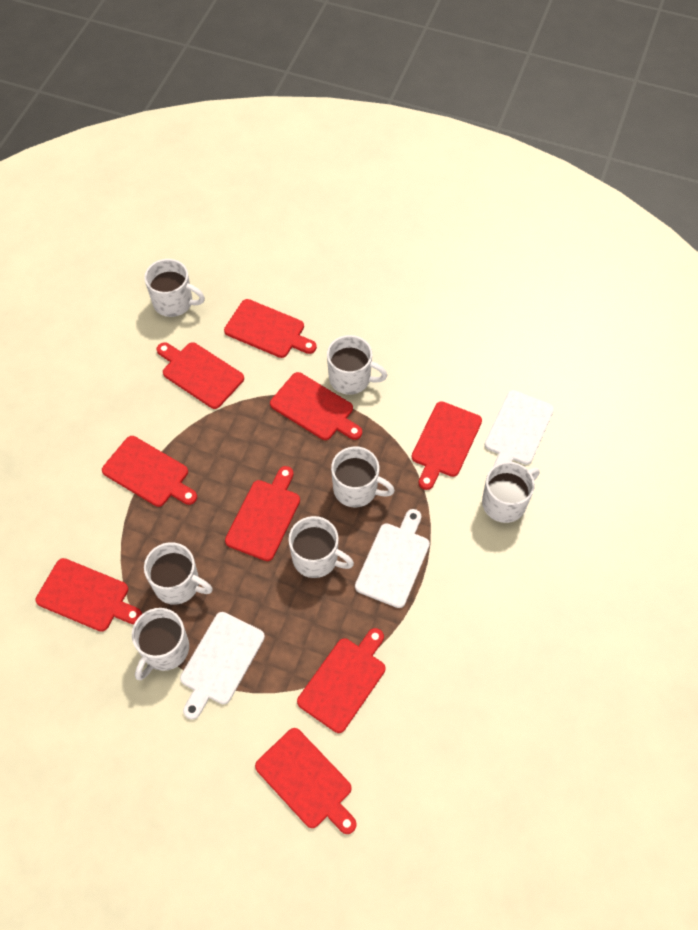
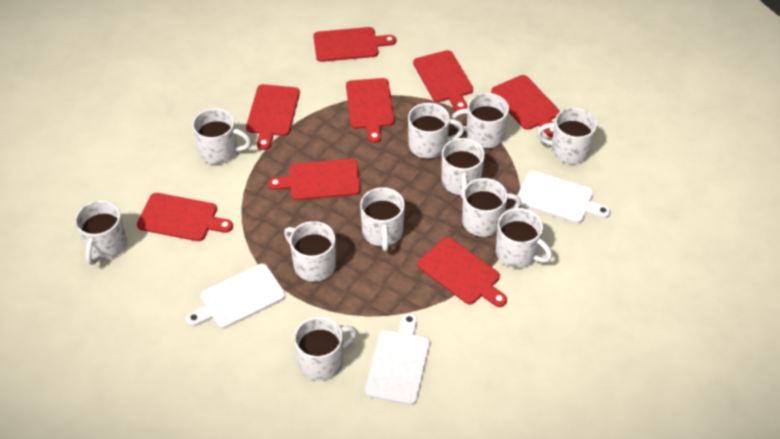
red cutting board: [36,558,142,632] [102,436,197,507] [156,342,244,409] [224,299,317,358] [225,466,300,561] [255,728,357,834] [270,372,362,440] [297,628,385,733] [412,401,482,490] = 9 -> [137,193,233,241] [246,84,300,150] [268,159,361,200] [313,27,396,62] [346,78,394,143] [413,50,473,111] [417,237,507,307] [491,75,560,137] = 8
white mug: [132,608,189,680] [144,259,205,317] [144,542,213,605] [288,516,354,578] [327,335,387,395] [331,446,395,507] [482,462,540,523] = 7 -> [75,200,127,265] [192,108,251,164] [284,221,336,282] [294,317,357,381] [360,187,405,251] [408,103,465,158] [441,138,485,199] [451,93,509,148] [462,178,521,237] [496,208,552,268] [537,108,597,164] = 11

